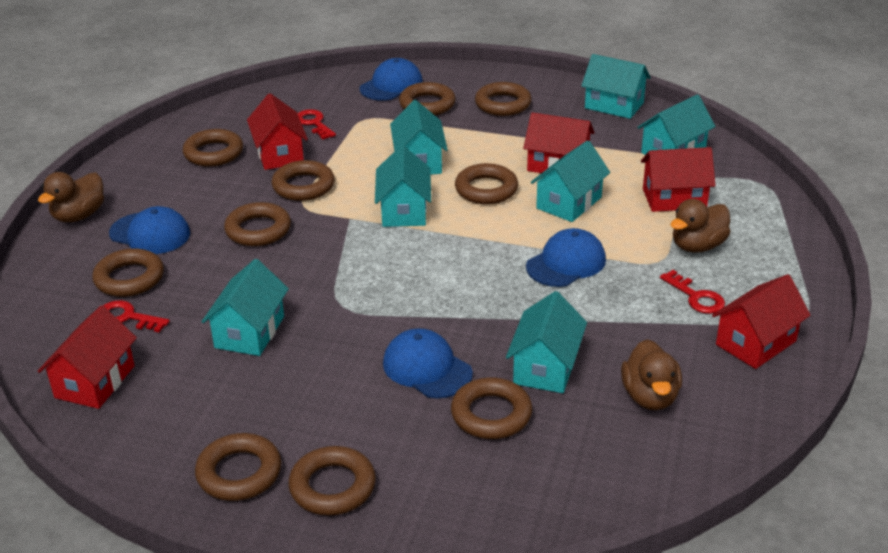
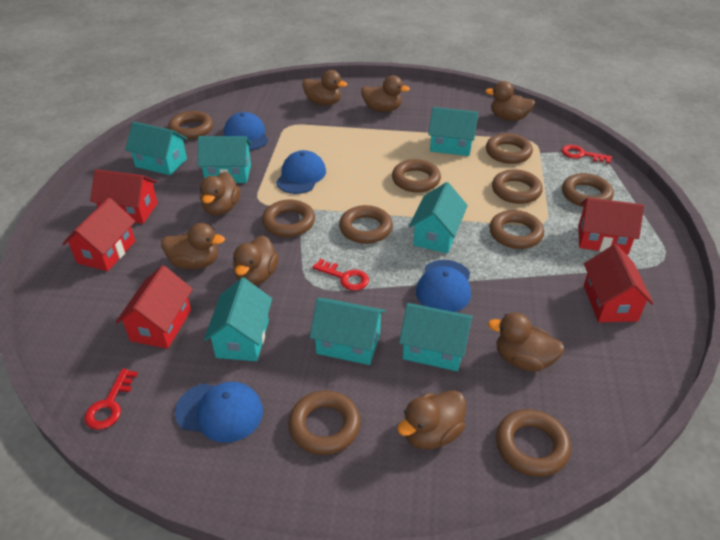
brown duck: [38,172,104,222] [621,339,682,410] [671,199,731,252] = 3 -> [161,223,225,269] [200,172,240,216] [233,235,279,286] [302,70,347,106] [361,75,410,112] [397,390,466,449] [485,81,535,121] [488,312,565,371] = 8

